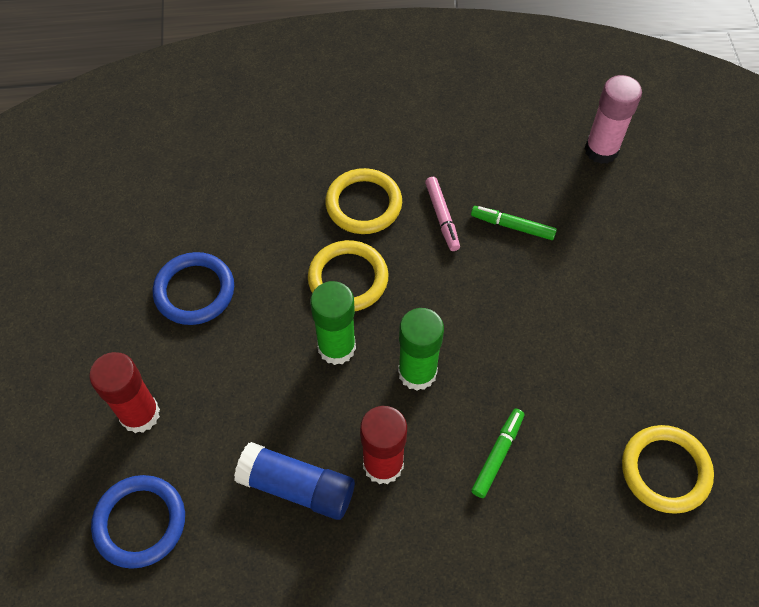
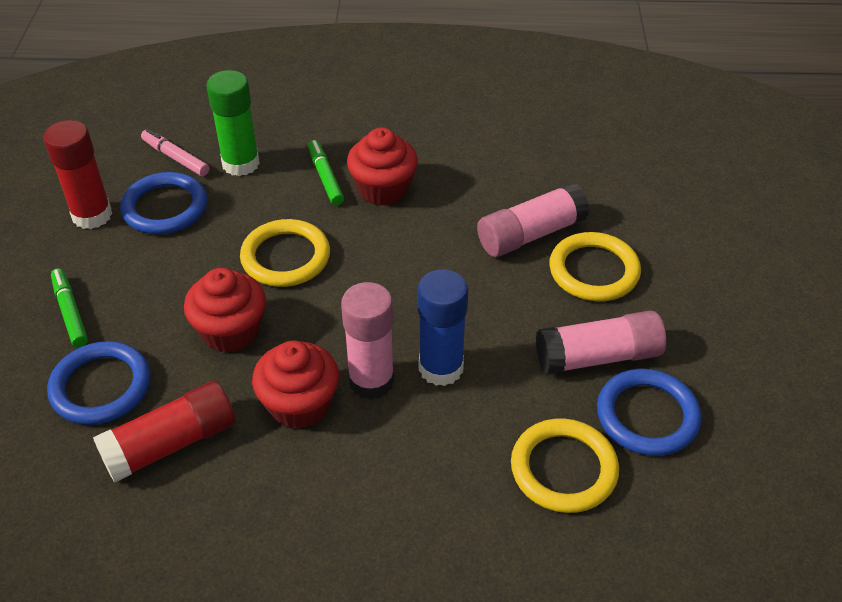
blue ring: [91,475,185,569] [153,252,234,325] = 2 -> [47,341,151,425] [120,172,207,234] [597,368,701,456] = 3
green glue stick: [310,281,356,365] [398,308,444,391] = 2 -> [206,70,260,176] = 1
pink glue stick: [584,75,642,164] = 1 -> [341,282,394,400] [477,183,589,257] [536,311,666,375] = 3
red cupcake: none = 0 -> [184,268,266,353] [252,341,339,429] [347,127,418,206] = 3

